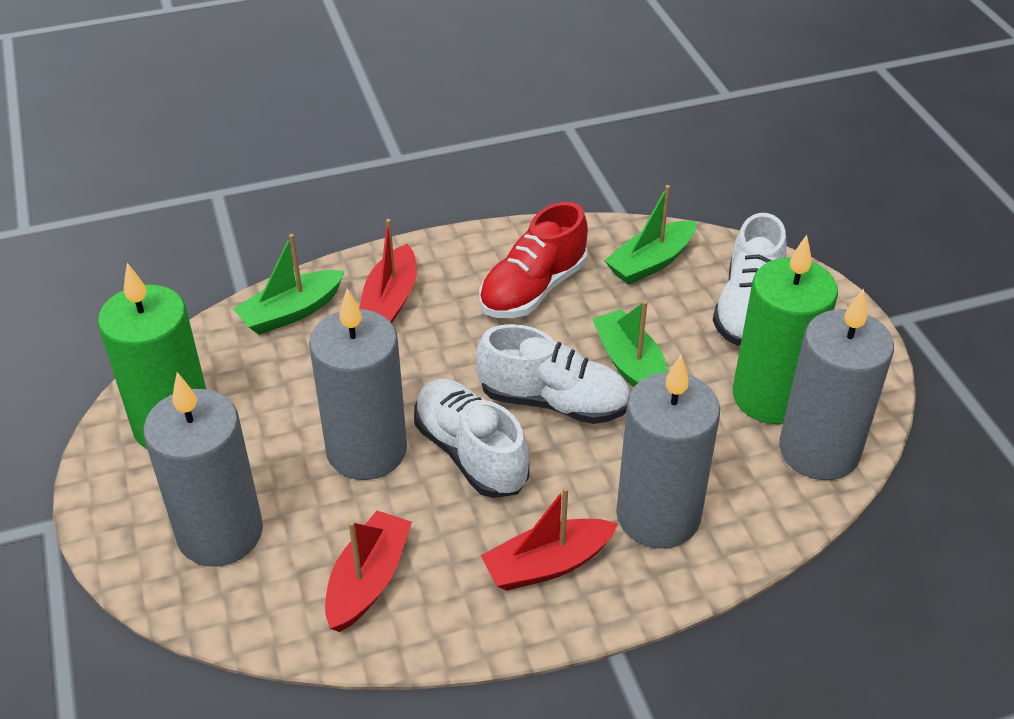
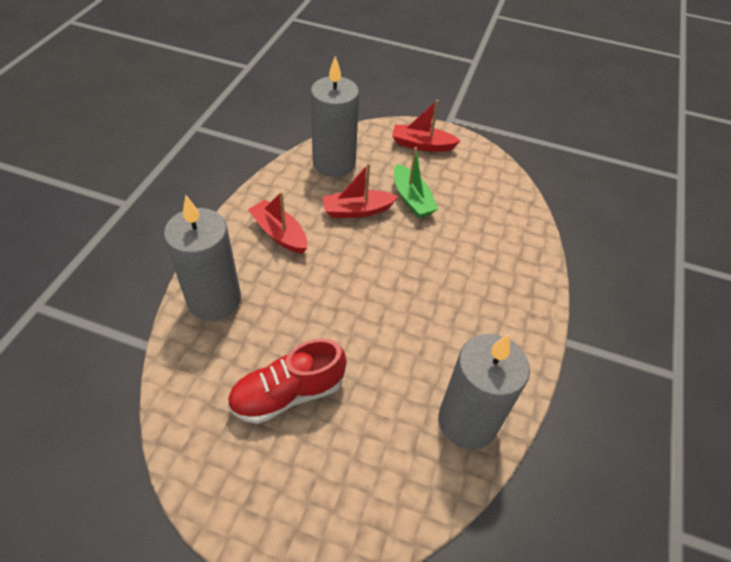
green boat: [233,234,345,335] [592,301,668,387] [604,185,696,285] = 3 -> [394,147,438,218] = 1
green candle: [98,263,206,449] [733,235,838,424] = 2 -> none = 0
grey candle: [143,372,263,566] [309,289,407,480] [616,355,720,549] [779,288,894,480] = 4 -> [164,195,241,321] [311,56,359,177] [439,334,530,449] = 3
white shoe: [414,379,529,498] [476,324,630,424] [713,213,786,346] = 3 -> none = 0

